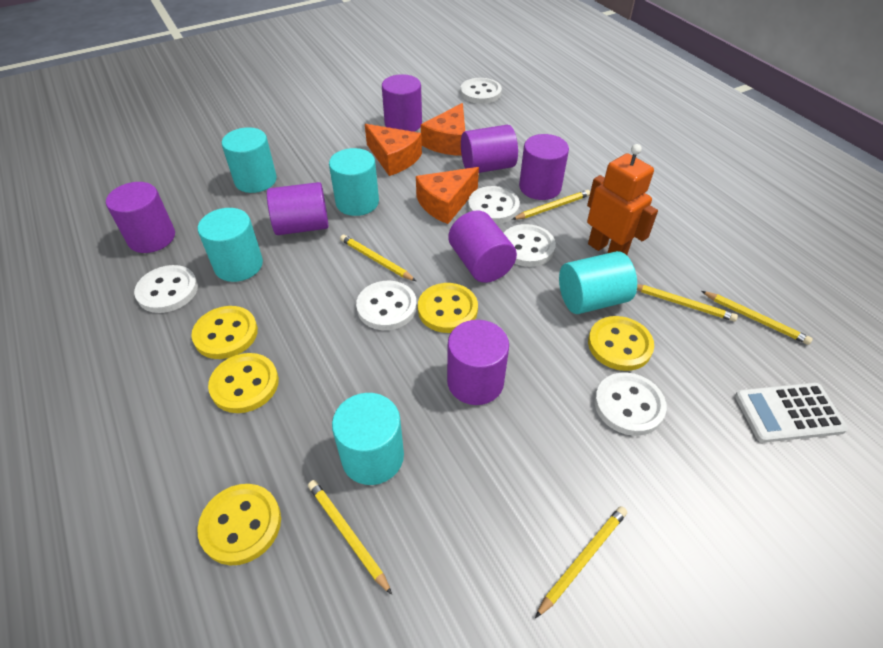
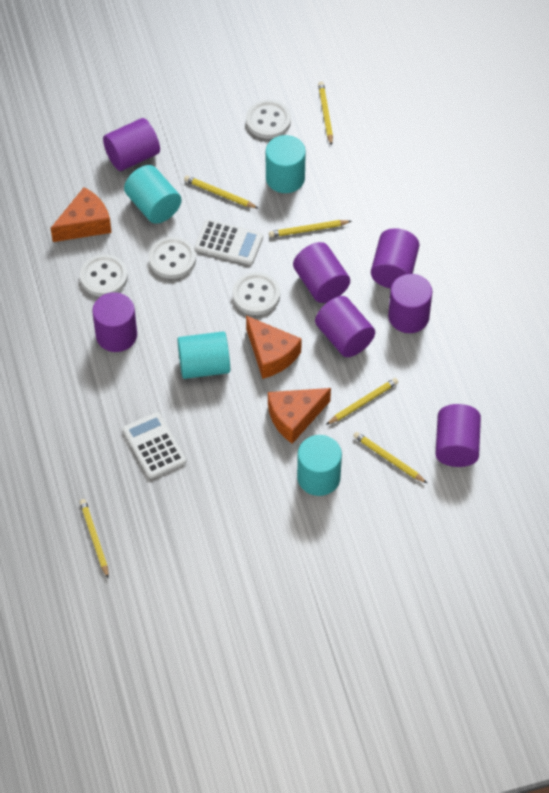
orange robot: [587,144,658,255] = 1 -> none = 0
turquoise cylinder: [198,208,263,282] [222,127,277,193] [329,148,379,216] [332,393,404,485] [559,251,637,314] = 5 -> [124,165,181,224] [177,331,230,379] [266,135,306,193] [297,435,342,496] = 4
white button: [134,265,198,313] [356,281,417,330] [460,78,502,104] [468,186,520,224] [504,224,556,267] [595,373,667,436] = 6 -> [80,254,128,297] [149,237,196,279] [232,272,280,315] [246,100,291,139] = 4
white calculator: [735,383,848,443] = 1 -> [123,412,186,479] [194,219,263,265] = 2
yellow button: [191,306,258,359] [198,484,281,565] [208,353,279,413] [418,283,478,333] [588,316,654,371] = 5 -> none = 0

